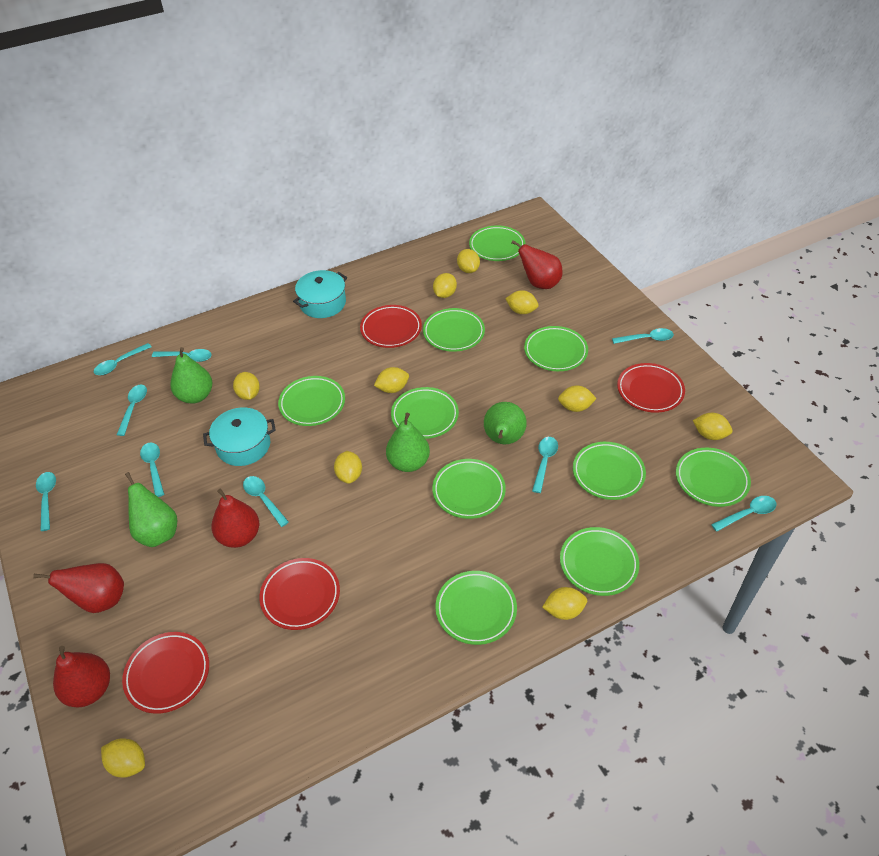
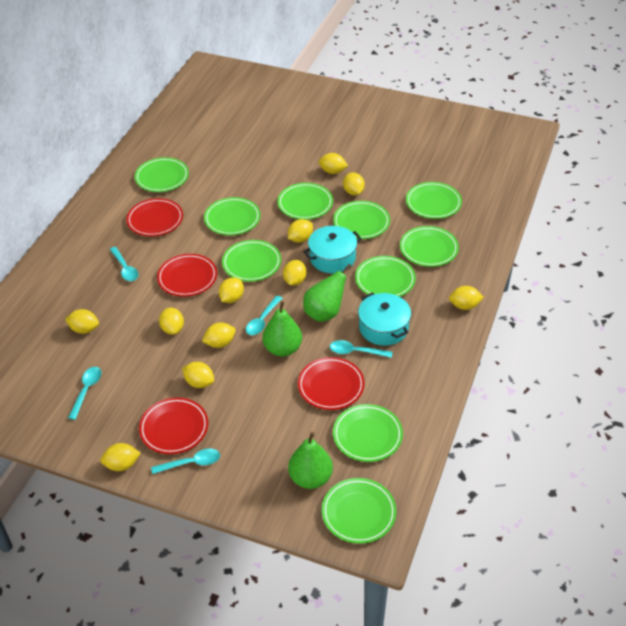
green pear: [125,472,177,547] [170,347,212,404] [386,413,430,472] [484,402,527,445] = 4 -> [263,301,302,357] [288,432,333,489] [303,264,351,322] = 3
red pear: [33,563,124,613] [53,646,110,708] [212,489,259,548] [512,240,563,289] = 4 -> none = 0
turquoise spoon: [36,472,56,531] [94,343,152,375] [117,384,147,436] [140,443,164,497] [152,349,212,362] [243,476,289,527] [532,437,558,493] [612,328,674,344] [711,496,777,532] = 9 -> [68,367,101,420] [110,247,139,281] [151,448,220,474] [246,296,282,335] [330,340,393,358] = 5
yellow lemon: [101,738,145,778] [233,372,260,400] [334,451,362,484] [374,367,409,393] [433,273,457,298] [457,249,480,273] [505,290,538,314] [542,587,587,620] [558,385,597,412] [693,413,733,440] = 10 -> [65,309,99,334] [100,443,141,471] [159,308,184,335] [182,362,214,388] [202,322,236,348] [219,277,244,303] [283,260,307,286] [288,219,313,243] [319,153,348,174] [343,172,365,196] [449,286,484,310] = 11

